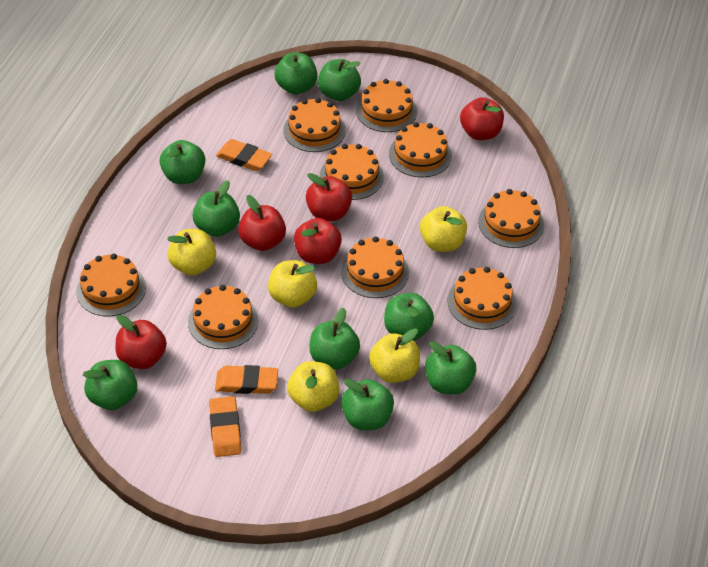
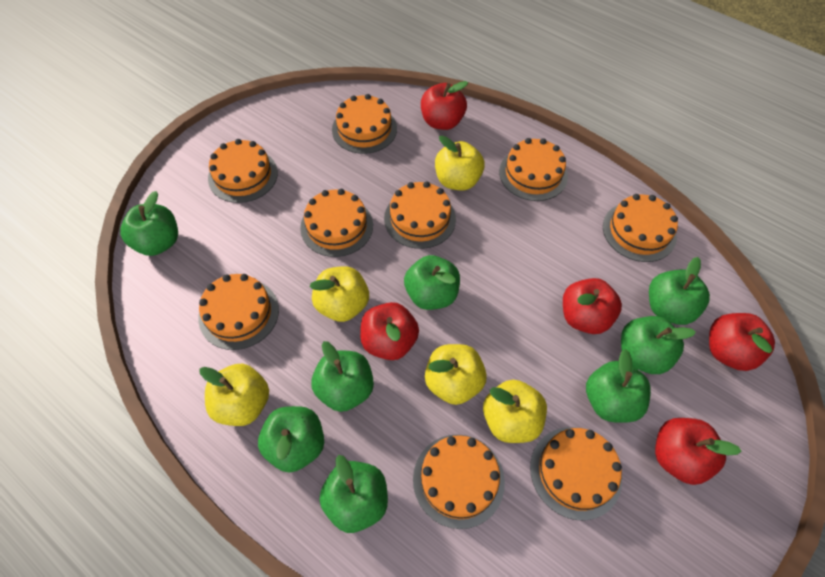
green apple: [83,360,137,410] [160,140,205,184] [192,180,240,237] [275,53,317,94] [309,308,360,369] [318,59,361,101] [341,379,394,430] [384,293,434,341] [425,341,476,395] = 9 -> [120,191,178,256] [258,406,324,472] [311,341,374,412] [319,455,388,533] [404,255,460,310] [586,349,651,423] [621,316,696,374] [649,257,710,325] = 8
orange eraser: [209,396,241,457] [215,365,278,394] [216,139,272,171] = 3 -> none = 0

